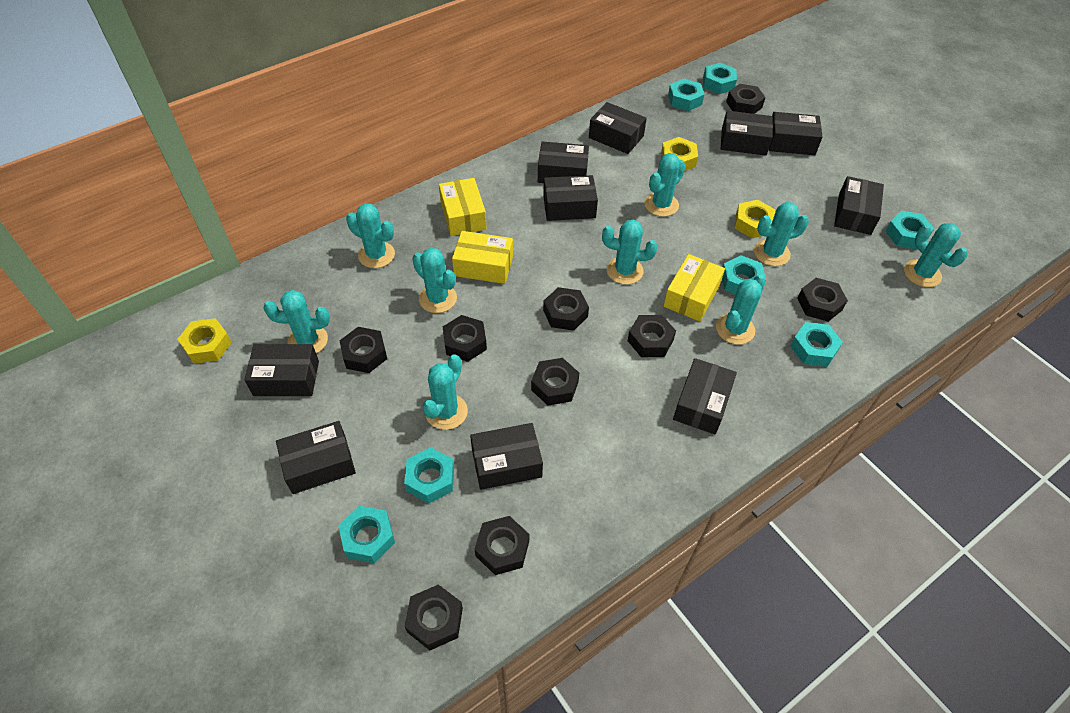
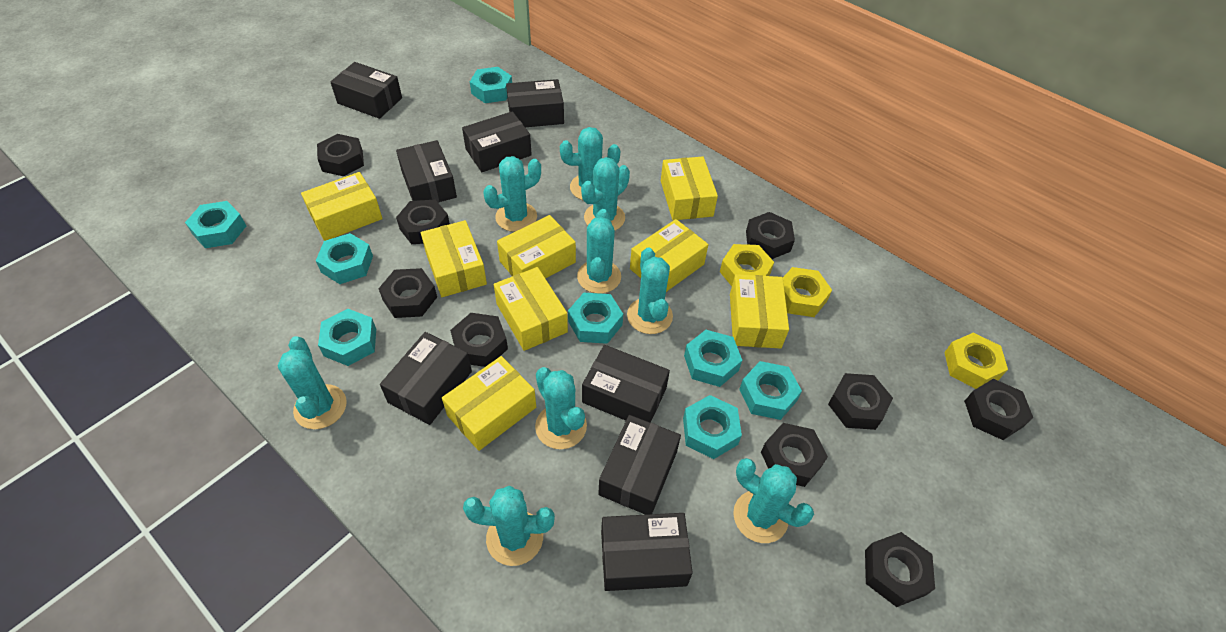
black box: [244,344,319,396] [276,421,356,494] [470,423,543,490] [538,142,589,183] [543,175,598,221] [589,102,647,154] [673,358,737,434] [721,111,773,156] [769,112,823,155] [834,176,884,235] = 10 -> [330,62,402,119] [380,332,472,425] [396,140,457,203] [462,111,532,172] [506,79,564,127] [582,345,670,423] [598,415,681,515] [601,513,693,591] = 8
turquoise nut: [338,506,395,563] [404,447,454,504] [668,79,704,111] [703,63,737,94] [722,255,766,295] [790,322,843,367] [885,211,934,250] = 7 -> [185,201,246,248] [316,233,373,284] [318,309,376,366] [470,67,512,103] [568,293,623,344] [683,395,742,459] [684,330,742,387] [739,361,802,420] = 8
yellow box: [439,178,487,236] [452,231,513,284] [664,254,725,322] = 3 -> [301,172,383,241] [421,220,487,297] [442,356,536,451] [494,267,568,351] [497,215,576,279] [630,219,708,292] [661,156,718,220] [730,274,789,349] = 8

